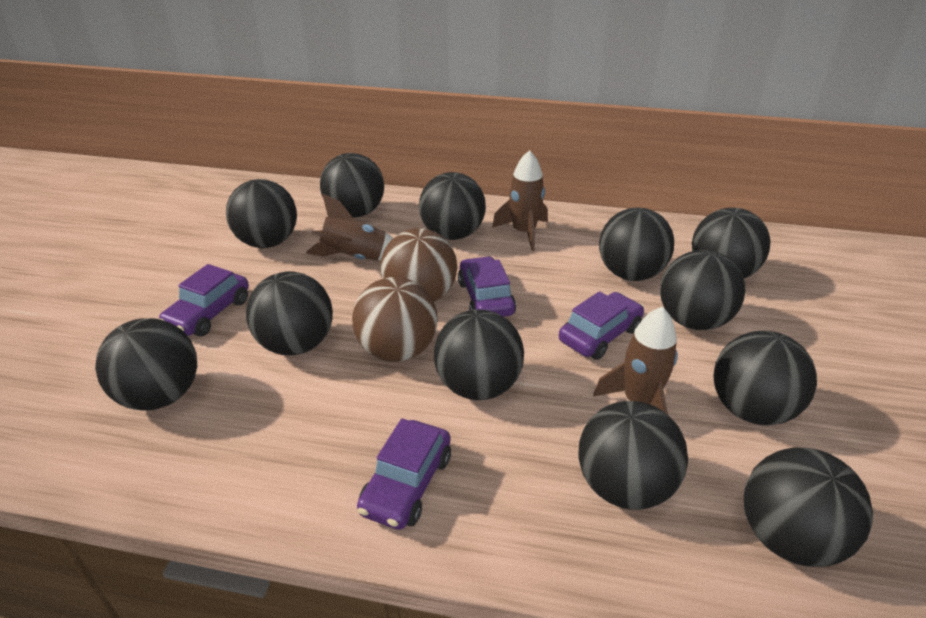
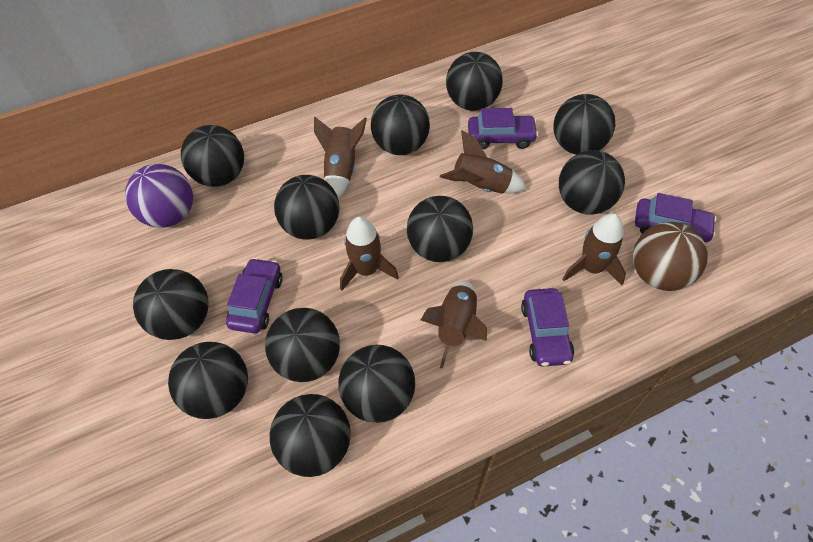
brown ball: [352,277,437,362] [381,228,457,302] = 2 -> [633,222,708,291] = 1
brown rocket: [306,194,393,260] [492,150,548,251] [593,306,678,415] = 3 -> [314,116,367,198] [340,216,399,290] [421,281,487,369] [440,130,527,194] [562,213,626,285] = 5
purple ball: none = 0 -> [125,164,193,228] = 1

